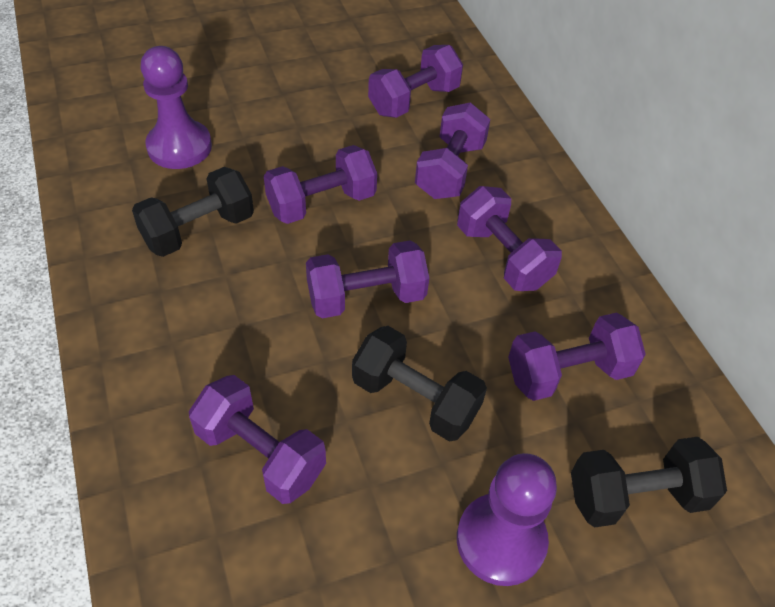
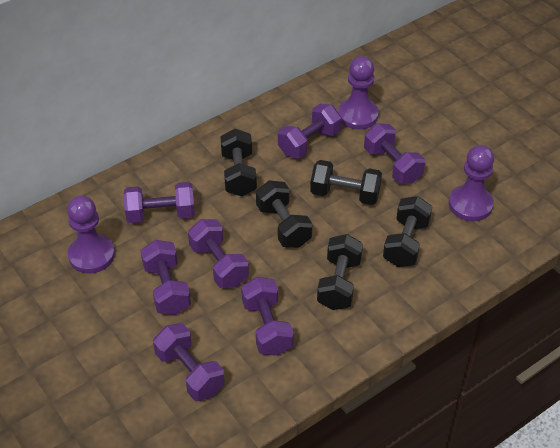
black dumbbell: [132,167,254,257] [352,326,487,442] [571,437,727,528] = 3 -> [220,129,257,196] [256,180,312,248] [310,160,382,205] [317,234,363,310] [383,196,432,267] = 5
purple pawn: [141,46,212,169] [457,453,557,586] = 2 -> [67,196,115,274] [338,56,379,129] [449,145,494,221] = 3

